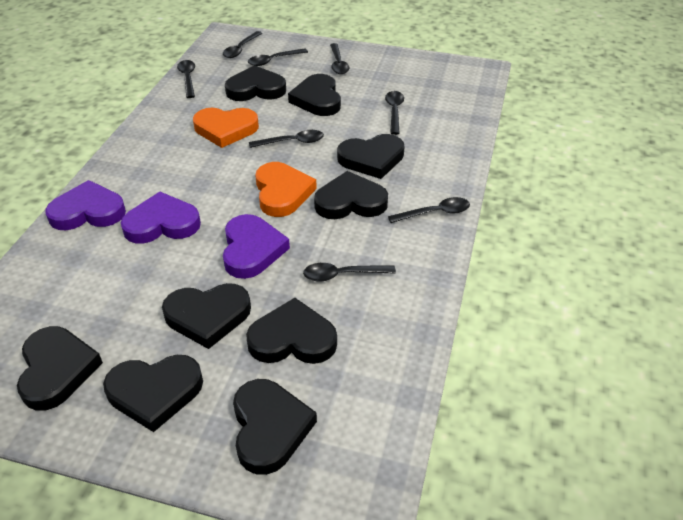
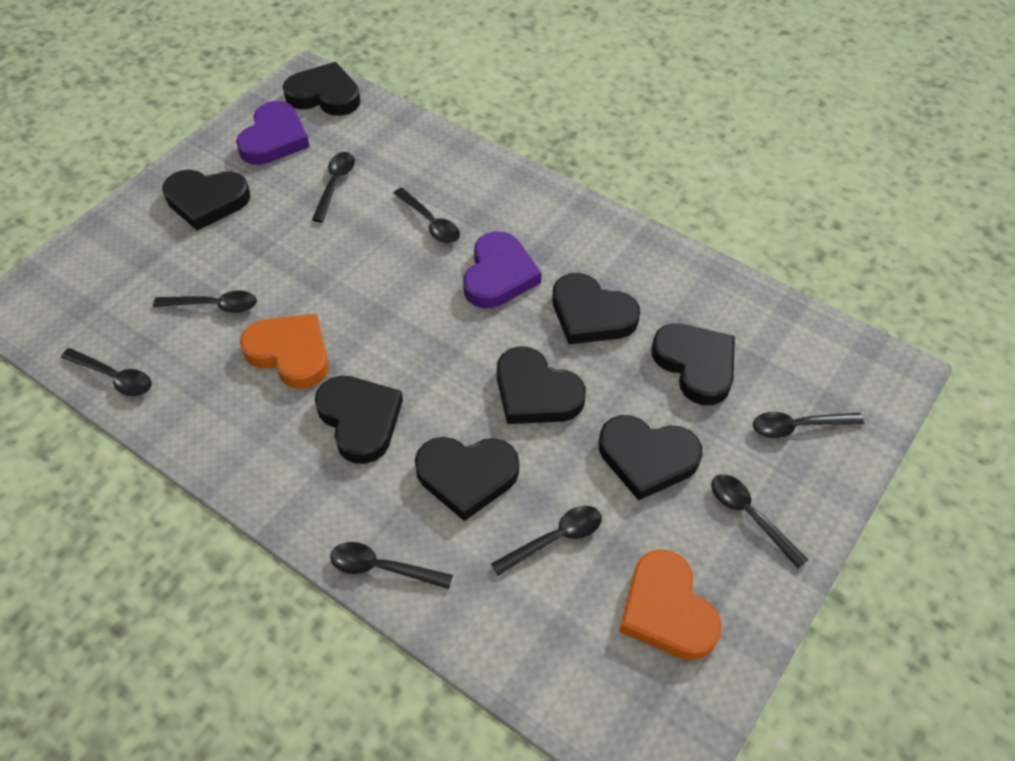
black heart: [17,326,103,411] [103,355,203,432] [162,283,251,349] [225,65,286,101] [233,379,317,475] [246,298,337,364] [288,74,341,116] [314,171,388,219] [337,134,405,179] = 9 -> [162,170,250,230] [283,62,361,116] [315,376,403,464] [415,437,519,521] [497,346,586,424] [552,273,640,344] [599,415,702,500] [652,323,735,405] = 8
purple heart: [45,180,126,230] [121,192,201,244] [223,214,290,279] = 3 -> [236,101,310,165] [463,231,542,308] = 2

